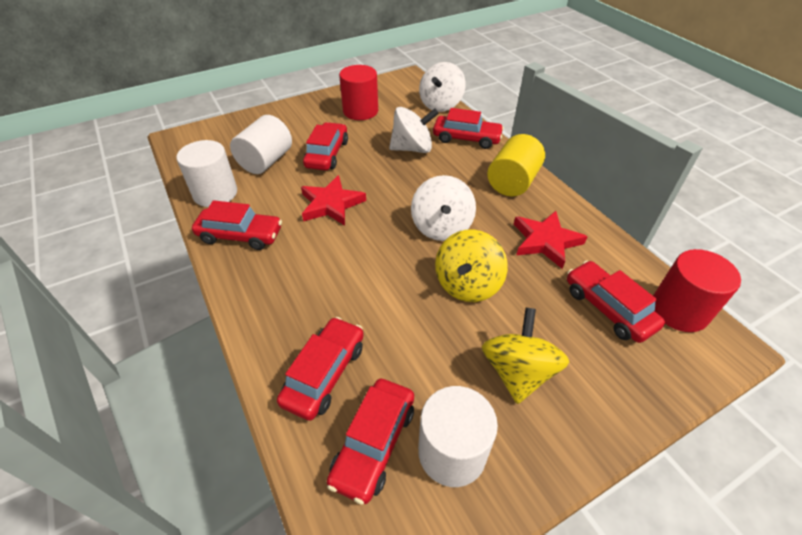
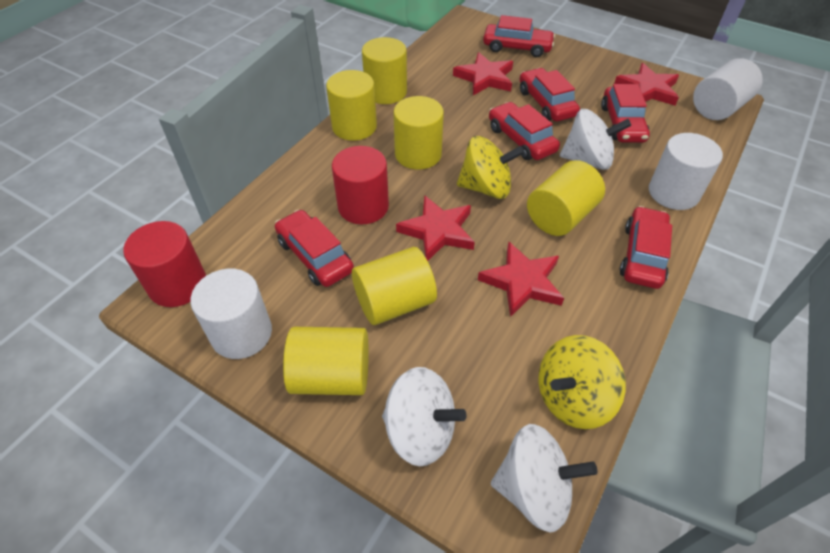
red star: [301,175,366,226] [514,211,588,269] = 2 -> [396,195,475,261] [453,52,513,95] [478,242,564,317] [614,63,679,106] = 4
yellow cylinder: [487,134,545,196] = 1 -> [283,327,369,395] [326,70,377,141] [352,247,437,325] [362,37,407,104] [393,96,444,170] [527,160,605,236] = 6

